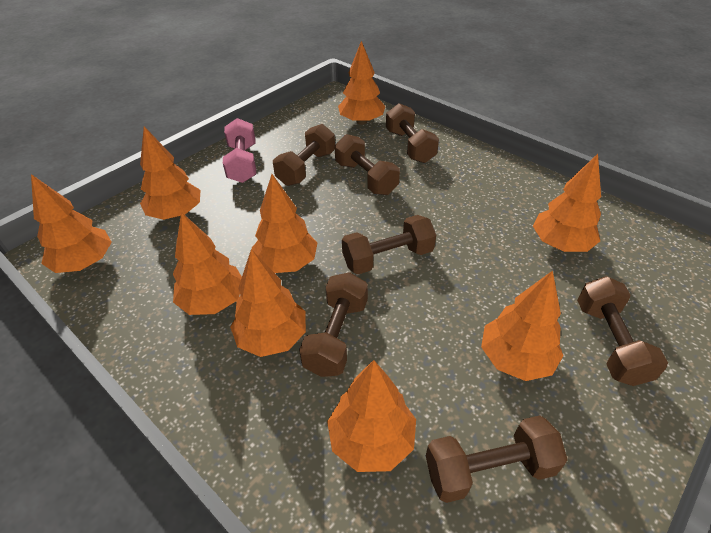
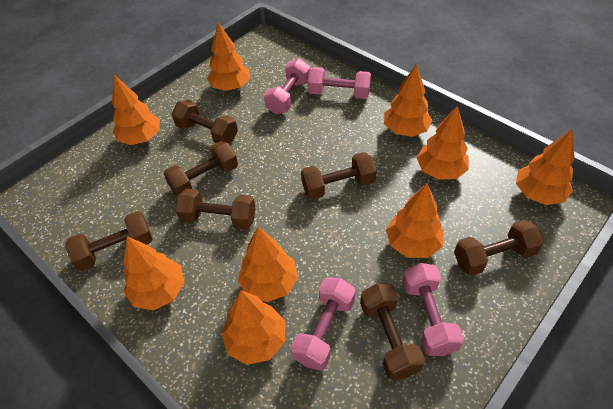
pink dumbbell: [223,118,256,183] = 1 -> [264,58,310,114] [291,277,355,371] [307,67,371,99] [402,263,464,356] = 4

